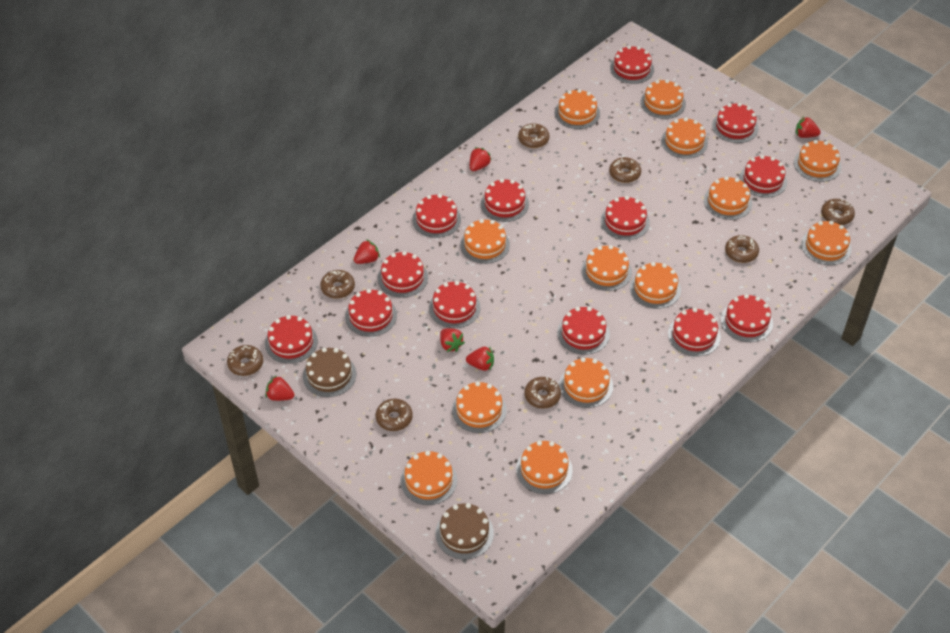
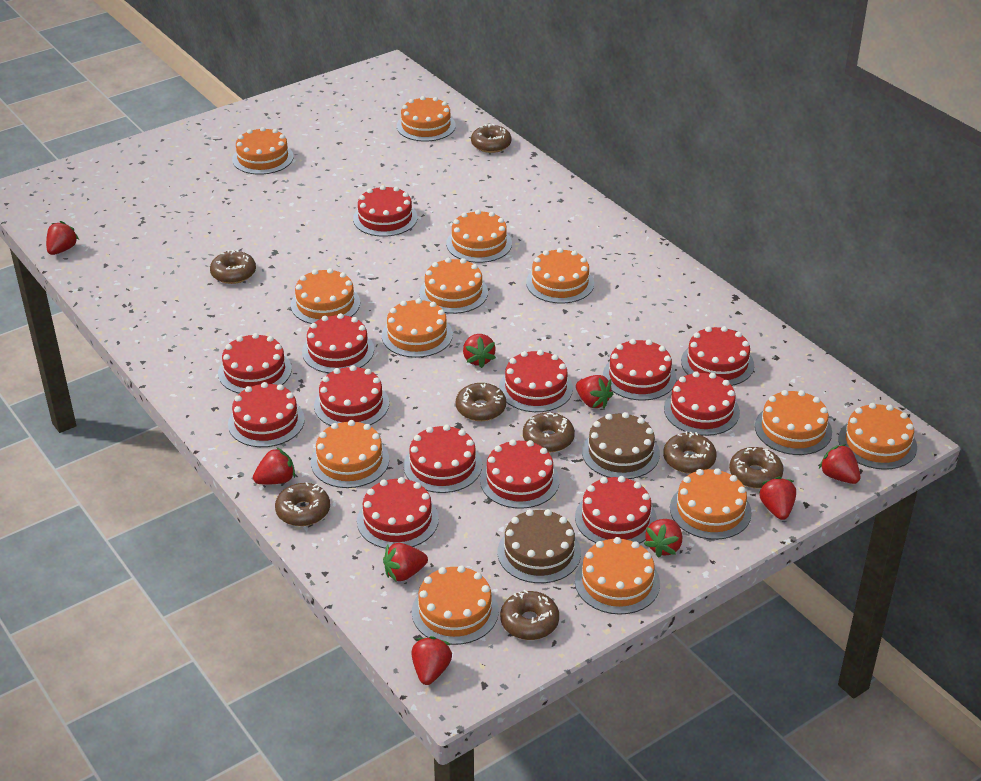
red strawberry: [266,375,294,401] [354,239,380,264] [440,328,465,352] [466,346,494,371] [470,147,492,171] [796,117,821,138] = 6 -> [46,221,79,255] [253,447,295,484] [383,543,428,581] [411,636,452,685] [463,334,496,368] [576,375,613,408] [644,519,682,558] [759,477,796,520] [819,444,860,484] = 9

